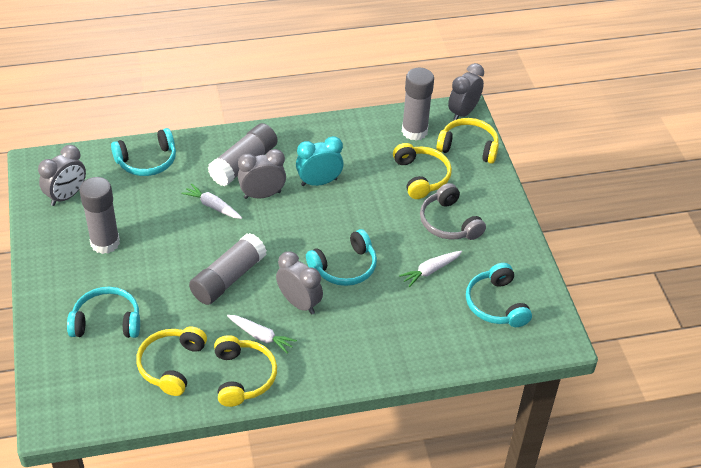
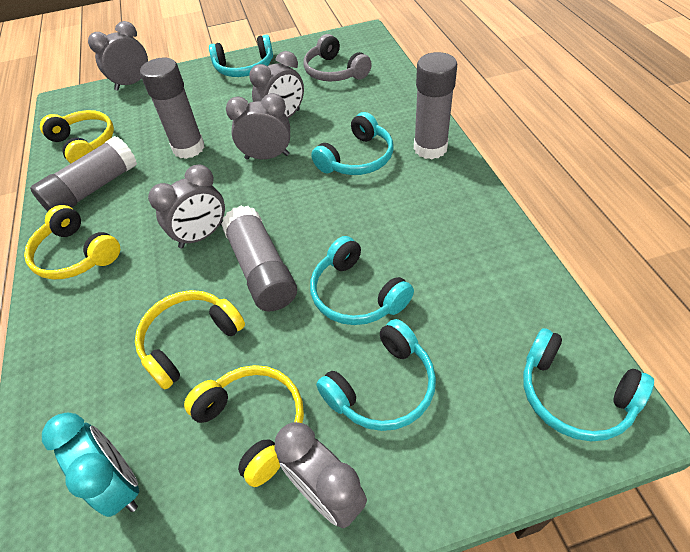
grey clock: [38,145,86,206] [238,149,286,199] [276,251,323,315] [448,63,484,120] = 4 -> [88,21,148,91] [148,164,225,248] [226,93,290,160] [249,51,304,118] [275,422,367,528] = 5
turquoise headphones: [67,287,140,338] [111,128,176,176] [306,229,377,286] [466,263,532,327] = 4 -> [209,34,273,77] [310,236,414,325] [311,112,393,175] [316,319,436,431] [523,328,654,441] = 5
white carrot: [181,183,242,219] [227,315,297,354] [399,251,462,287] = 3 -> none = 0

